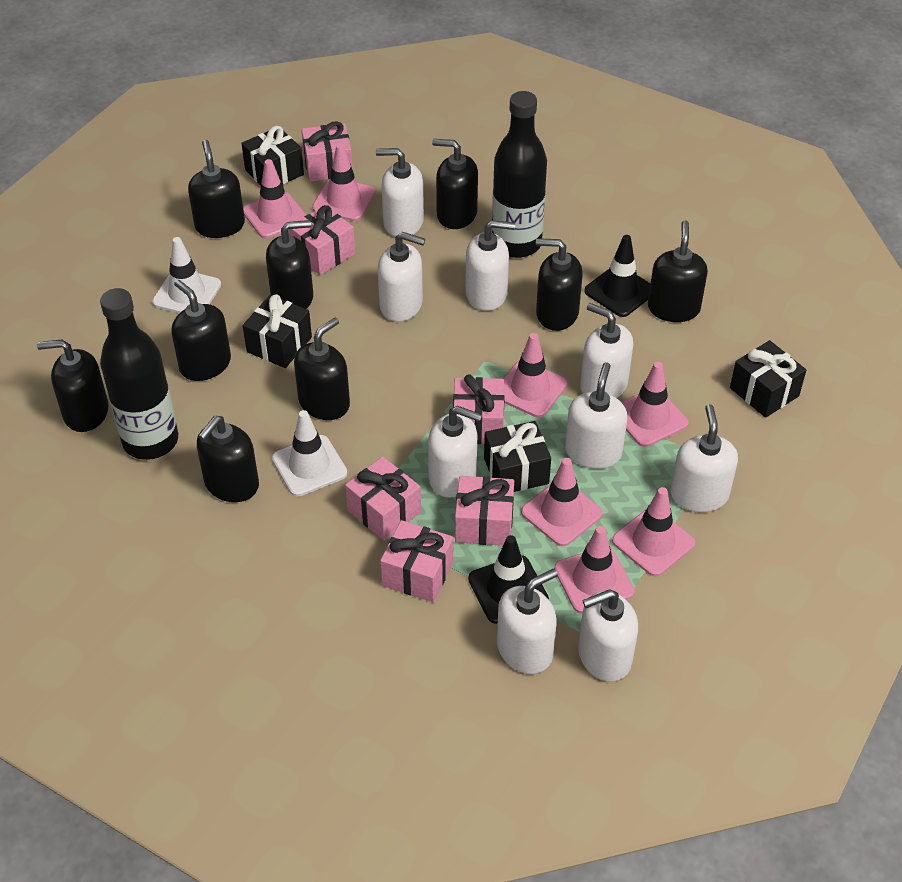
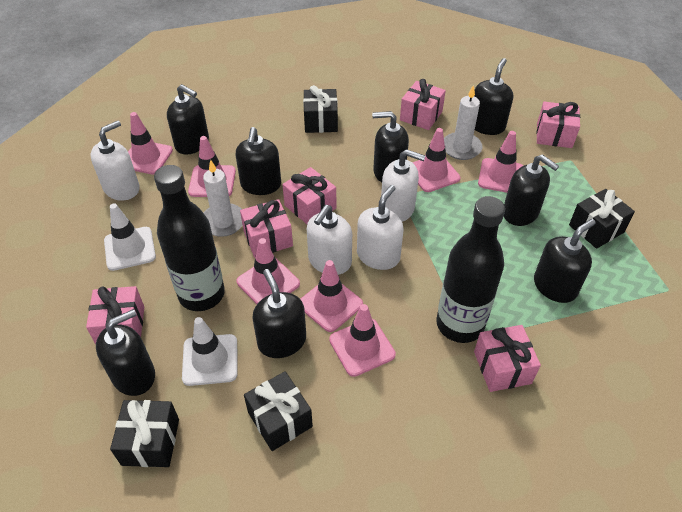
black soap dispenser: [37,339,109,432] [171,280,231,381] [188,140,245,238] [197,416,259,502] [266,220,313,309] [294,317,350,420] [432,139,478,229] [536,238,583,331] [648,220,708,322] = 9 -> [96,309,155,396] [167,84,209,155] [236,127,281,195] [252,269,306,358] [372,111,409,182] [474,58,513,135] [504,154,559,226] [534,219,595,303] = 8
black traffic cone: [468,535,549,624] [584,235,650,317] = 2 -> none = 0
white candle: none = 0 -> [203,160,243,237] [444,86,483,160] = 2
white soap dispenser: [376,148,424,237] [378,232,425,322] [428,406,482,498] [465,220,515,311] [497,569,558,674] [565,362,627,469] [578,589,638,682] [580,303,633,398] [671,404,738,512] = 9 -> [90,121,140,201] [307,205,352,275] [357,185,404,270] [381,149,425,222] = 4

